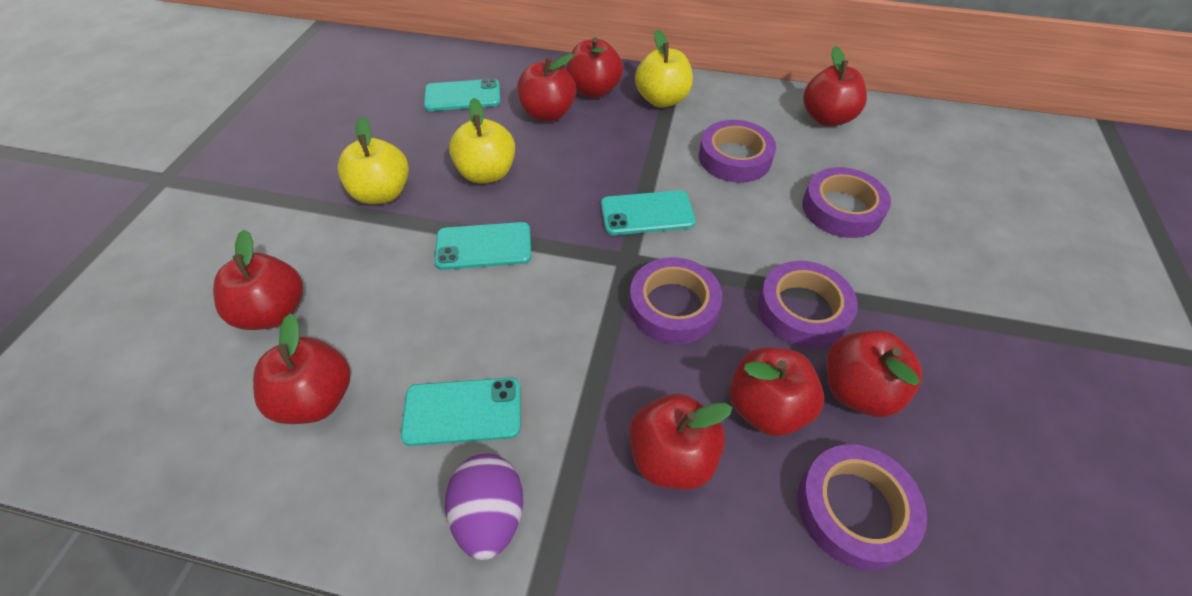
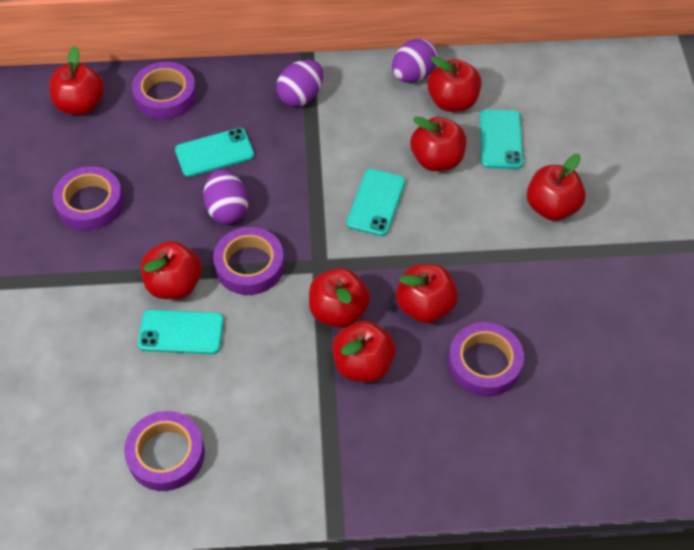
purple egg: [445,454,523,560] = 1 -> [203,169,248,224] [276,59,323,107] [392,38,438,83] = 3
yellow apple: [337,116,409,204] [449,98,515,184] [635,29,693,108] = 3 -> none = 0

